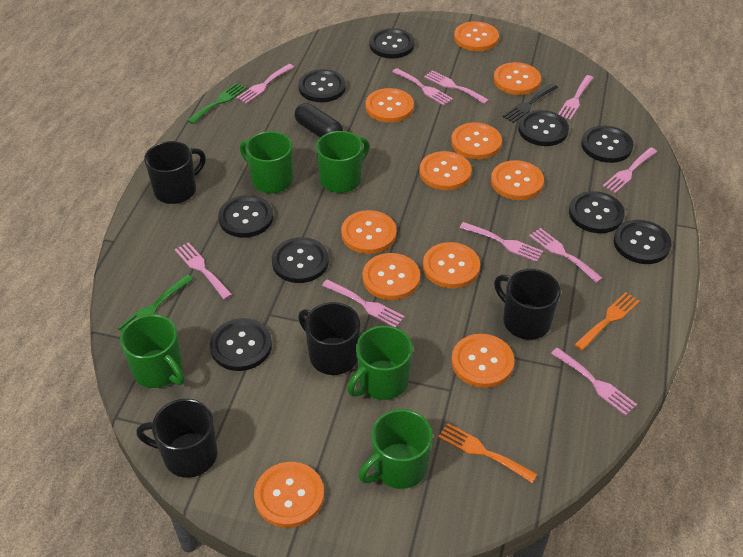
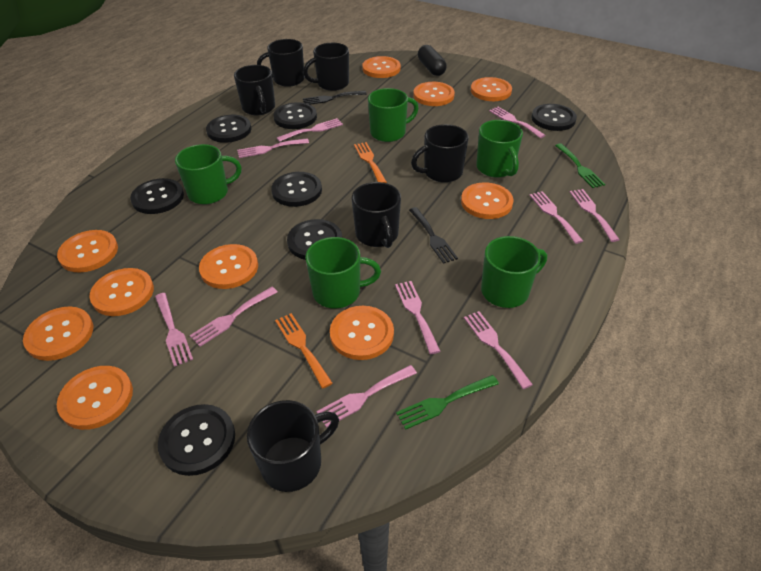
black button: [210,318,272,371] [218,195,273,238] [272,237,329,283] [298,69,346,102] [370,28,415,59] [518,110,569,146] [569,191,625,233] [581,125,633,163] [614,220,672,264] = 9 -> [130,178,184,214] [158,404,235,476] [206,115,251,143] [271,172,322,207] [274,102,317,129] [287,219,342,260] [532,104,577,131] = 7
black fork: [502,84,558,123] = 1 -> [303,91,367,105] [409,207,458,264] = 2
black mug: [136,399,217,478] [144,141,206,204] [298,302,360,375] [494,269,561,340] = 4 -> [234,65,275,115] [247,400,339,492] [257,39,305,87] [303,43,349,91] [352,182,401,248] [411,124,469,183] = 6
orange button: [254,462,324,528] [341,210,396,254] [362,253,420,300] [366,88,414,123] [419,151,472,190] [423,242,480,288] [451,122,502,159] [451,334,514,388] [454,21,499,51] [491,160,544,200] [493,62,541,95] = 11 -> [23,307,93,361] [57,230,118,272] [57,366,133,430] [89,268,154,316] [199,244,258,289] [330,306,394,360] [362,56,401,78] [413,82,455,106] [461,182,514,219] [471,77,512,101] = 10

